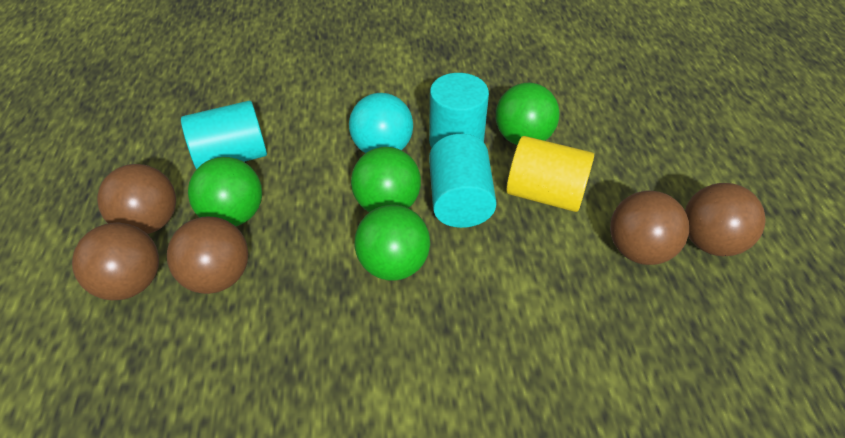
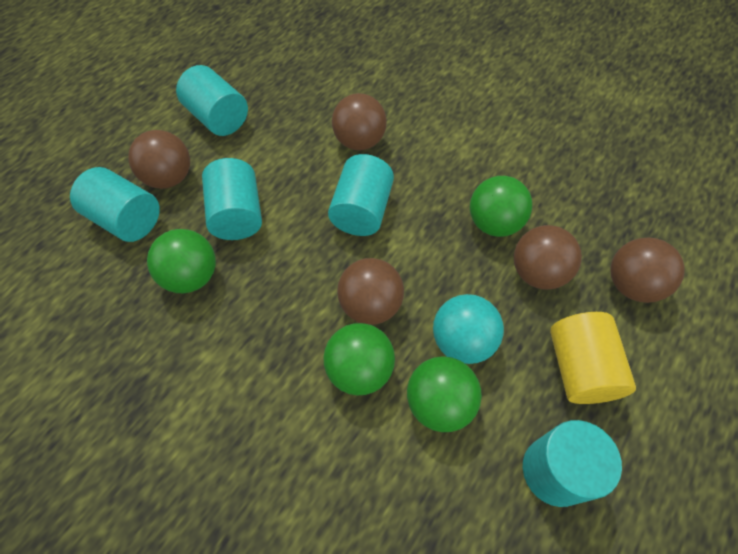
turquoise cylinder: [181,101,267,169] [429,73,489,148] [429,134,497,228] = 3 -> [70,167,160,242] [176,65,248,136] [202,158,262,240] [328,154,394,236] [523,420,622,507] = 5

